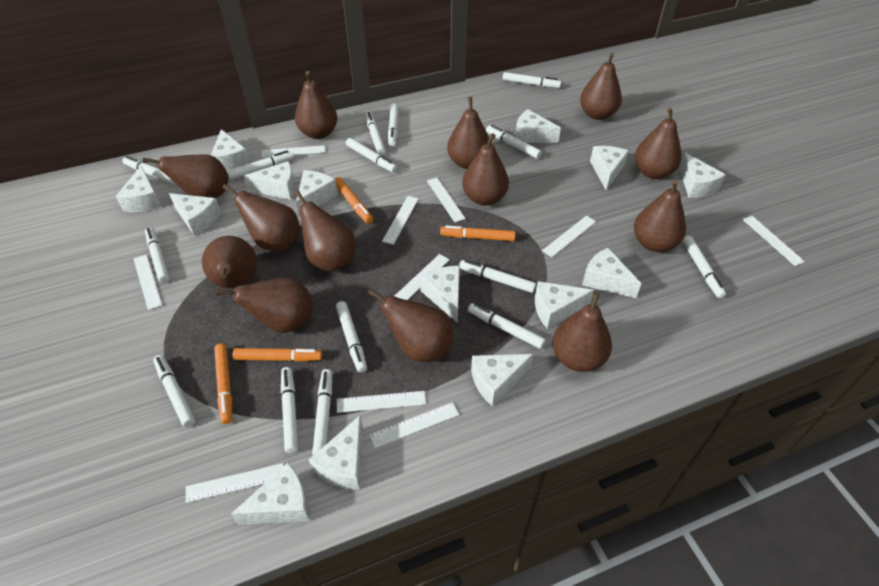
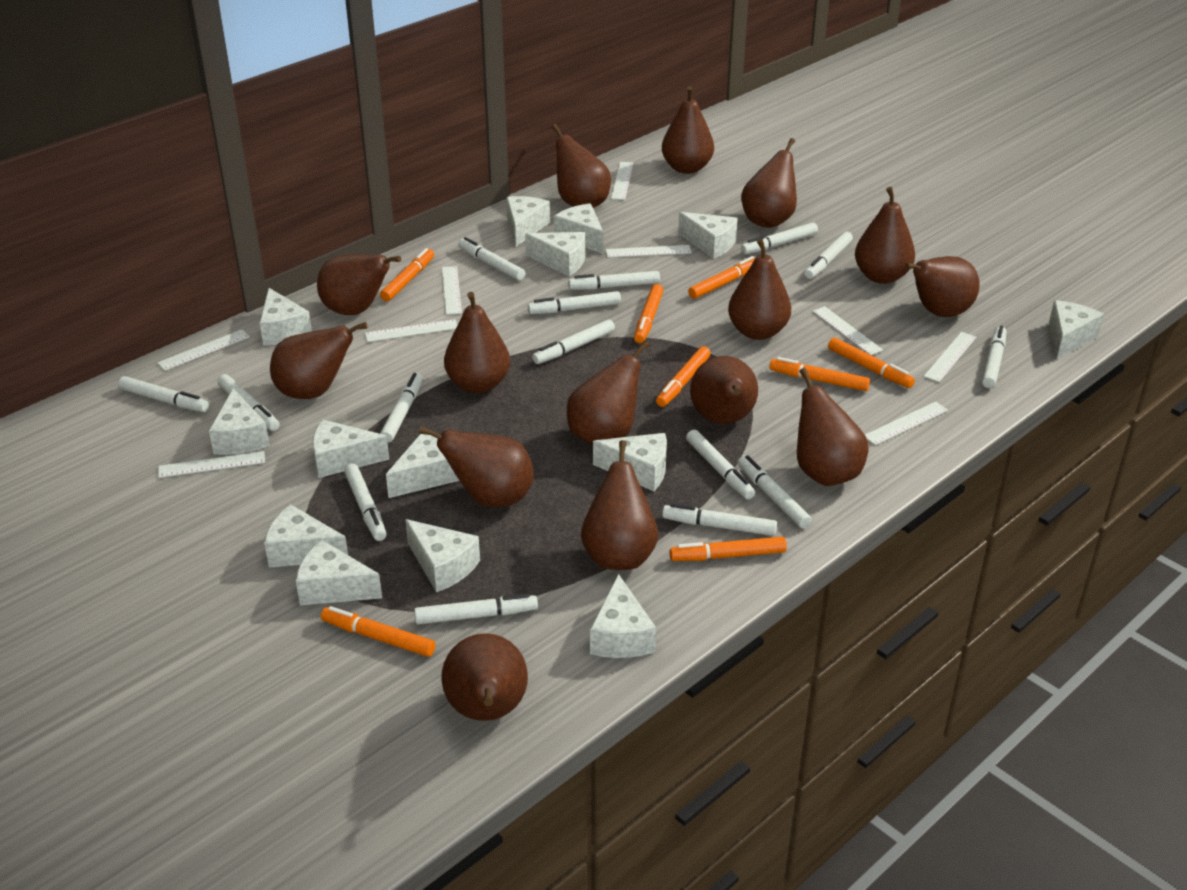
brown pear: [143,154,228,198] [202,236,257,288] [216,277,313,333] [223,184,300,252] [294,190,355,272] [295,71,337,139] [368,289,454,362] [447,97,489,169] [462,133,509,206] [552,292,612,372] [580,53,622,120] [634,180,686,252] [635,108,682,179] = 13 -> [270,322,368,399] [317,254,401,315] [419,426,534,507] [442,633,528,721] [444,292,510,393] [552,124,611,208] [567,340,649,446] [581,440,658,570] [662,86,714,174] [690,356,758,424] [728,239,791,340] [741,138,797,228] [797,368,868,486] [855,187,915,284] [905,256,980,317] = 15
orange marker: [214,344,232,424] [233,348,322,362] [335,177,373,224] [440,225,515,241] = 4 -> [321,606,435,657] [380,248,434,301] [634,284,664,343] [656,346,711,407] [670,537,787,561] [688,256,755,299] [769,357,870,391] [828,337,915,388] = 8
white ruler: [134,254,162,310] [186,463,284,503] [261,145,325,157] [337,391,426,413] [369,402,459,448] [382,196,419,245] [395,254,450,300] [427,178,466,222] [542,215,596,257] [743,216,805,266] = 10 -> [157,330,250,371] [158,451,265,478] [365,319,457,342] [442,266,462,315] [606,245,692,258] [611,162,633,200] [812,306,883,355] [865,402,948,445] [924,332,976,382] = 9

